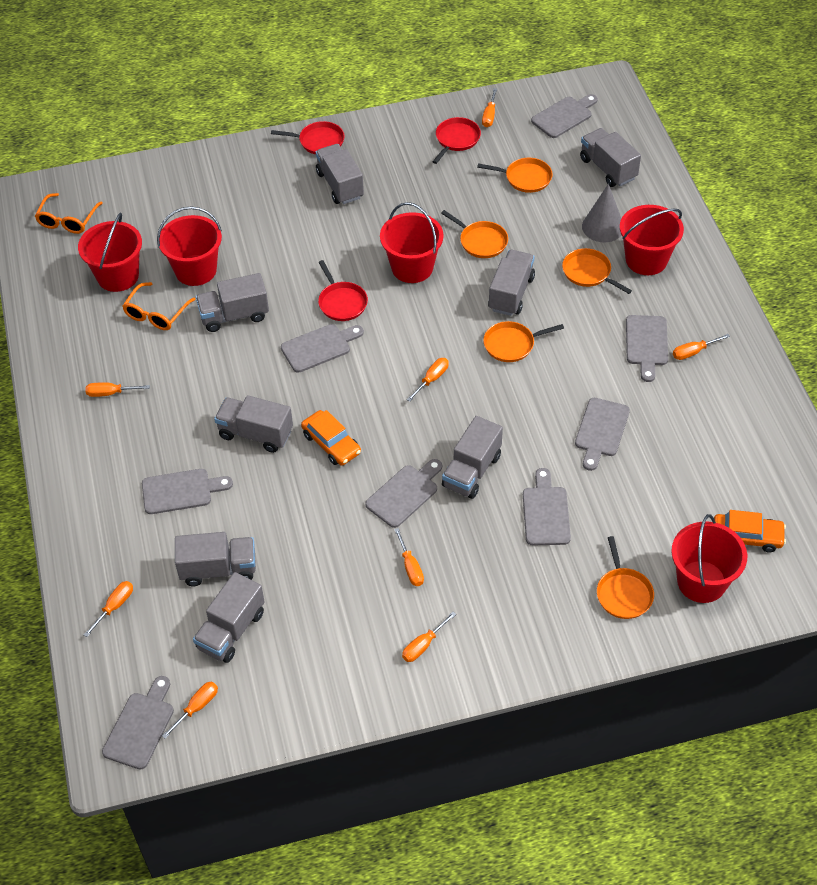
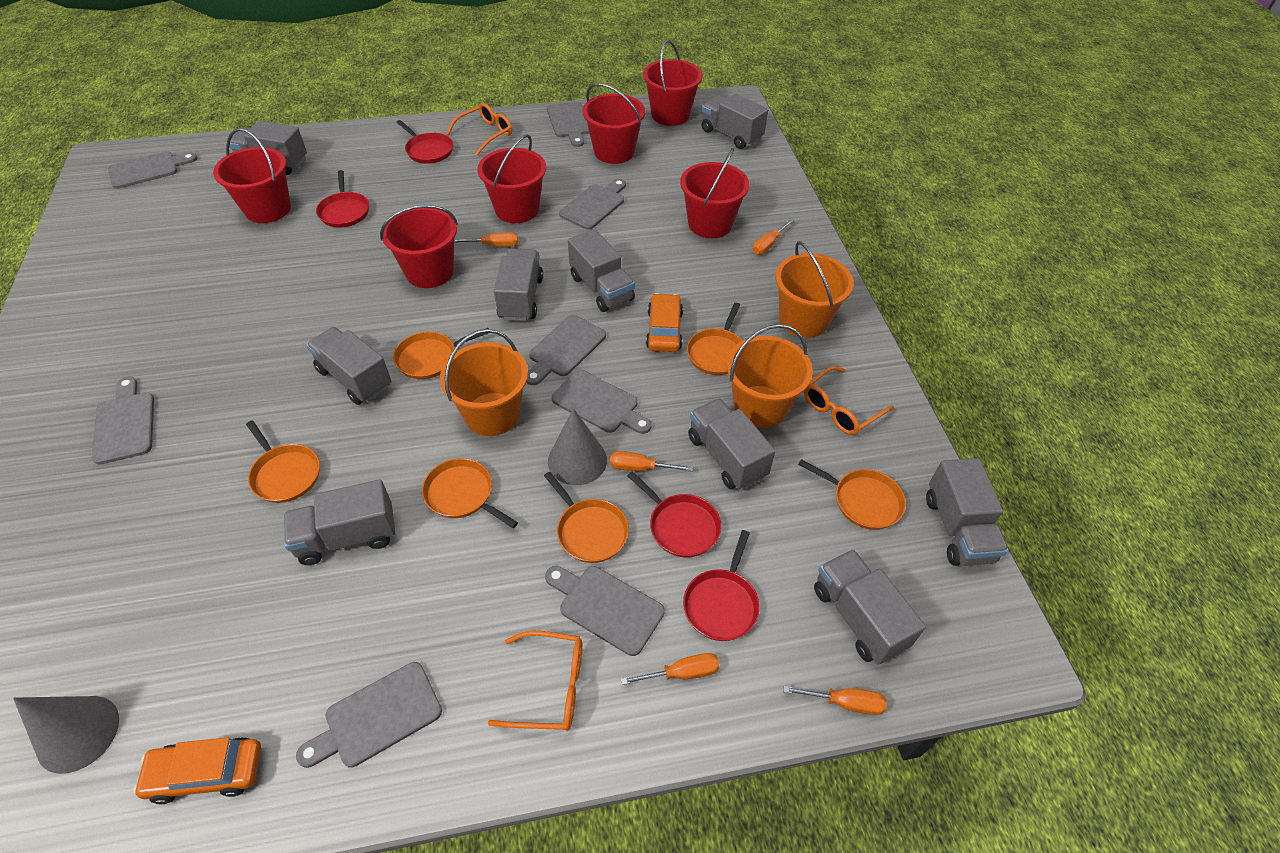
grey cone: [582,184,622,242] = 1 -> [13,696,119,774] [548,408,607,485] = 2
grey truck: [175,532,256,586] [193,572,265,663] [196,273,269,332] [214,395,293,453] [316,144,364,204] [442,416,503,499] [488,250,535,316] [580,128,641,187] = 8 -> [229,121,307,175] [284,479,395,565] [306,327,391,405] [494,249,543,321] [568,229,635,312] [688,398,775,490] [702,94,768,149] [814,549,926,665] [926,458,1009,566] = 9
orange bucket: none = 0 -> [440,329,528,436] [727,324,813,428] [775,241,854,338] = 3
orange glasses: [35,193,103,234] [122,282,196,330] = 2 -> [446,103,512,156] [488,631,582,731] [804,366,894,435] = 3
orange pan: [441,210,508,258] [477,158,553,193] [483,321,564,362] [562,248,632,294] [597,536,654,619] = 5 -> [246,420,320,503] [393,328,489,379] [422,458,518,528] [544,472,629,563] [687,302,743,375] [798,459,906,530] = 6
orange screwdriver: [84,581,133,637] [85,382,150,397] [162,682,218,739] [394,528,424,586] [402,612,456,662] [407,358,449,402] [482,88,497,127] [673,334,730,360] = 8 -> [454,232,518,247] [610,451,693,471] [621,653,720,685] [753,219,794,255] [784,686,887,715] = 5
red bucket: [78,213,142,292] [157,206,222,286] [380,202,444,283] [620,205,684,275] [671,514,747,603] = 5 -> [213,128,291,223] [380,205,458,288] [477,134,546,223] [582,83,645,164] [643,40,702,126] [680,148,749,238] = 6
red pan: [271,121,345,155] [318,260,368,321] [432,117,481,164] = 3 -> [316,170,369,228] [396,120,453,164] [627,471,721,558] [683,530,760,641] = 4

